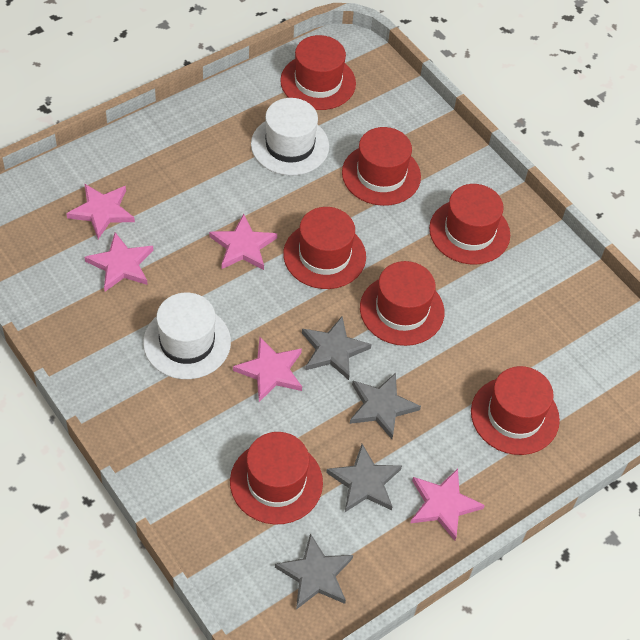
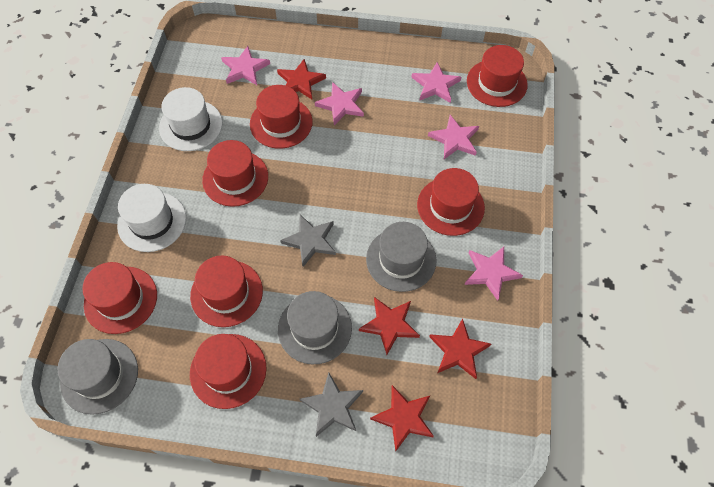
grey hat: none = 0 -> [57,339,138,415] [278,291,352,364] [366,222,437,292] = 3
grey star: [275,533,353,610] [302,316,372,380] [326,444,402,512] [350,373,421,439] = 4 -> [280,215,336,267] [300,372,363,437] = 2
red star: none = 0 -> [277,59,326,99] [359,297,420,355] [370,385,434,451] [429,318,491,379] = 4

